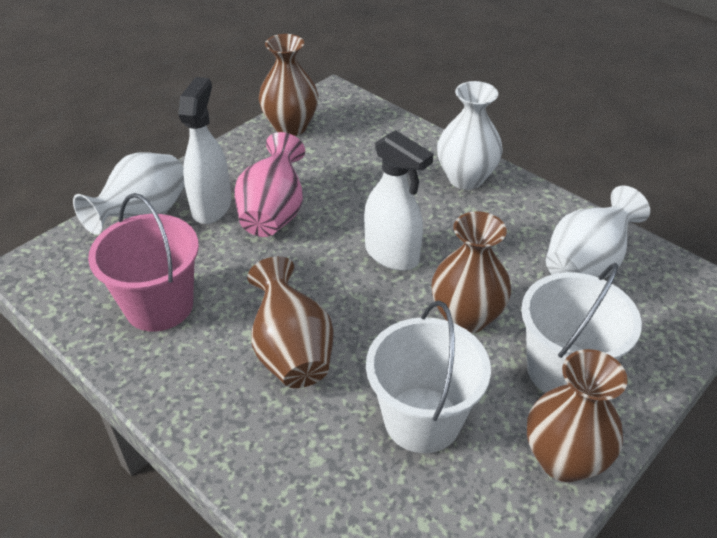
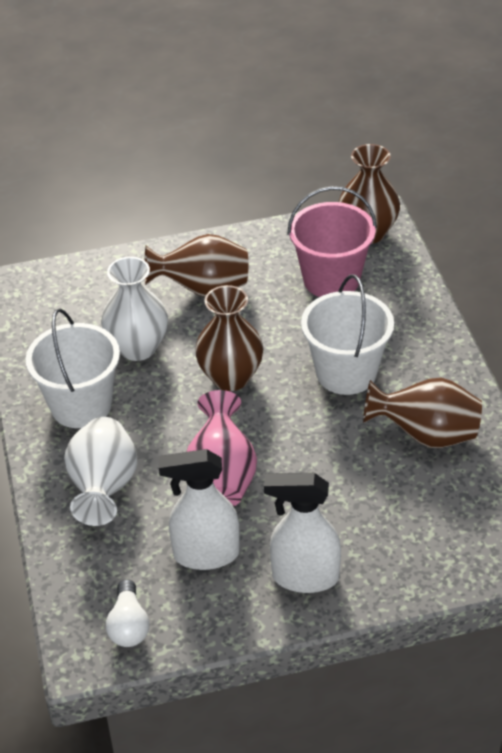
white light bulb: none = 0 -> [106,579,149,647] = 1
white vase: [73,152,185,235] [437,81,503,190] [546,186,650,278] = 3 -> [64,417,137,526] [101,257,168,361] = 2

